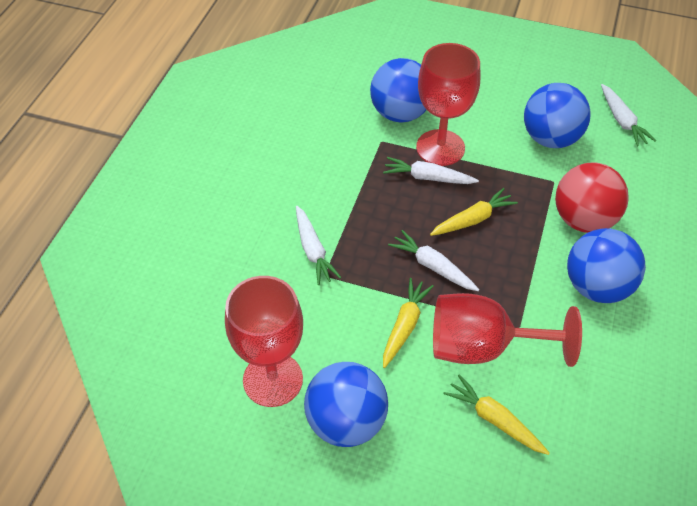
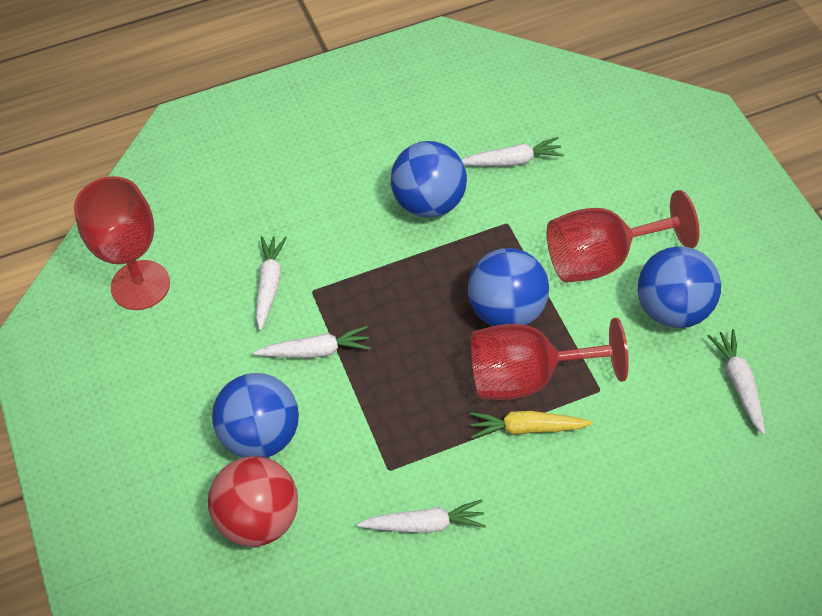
white carrot: [296,206,341,285] [383,157,479,184] [388,230,479,291] [601,84,656,146] = 4 -> [253,326,371,358] [256,236,287,330] [357,499,486,533] [462,137,564,166] [708,329,765,435] = 5
yellow carrot: [383,278,434,368] [430,188,518,236] [443,375,550,455] = 3 -> [470,411,593,439] = 1

